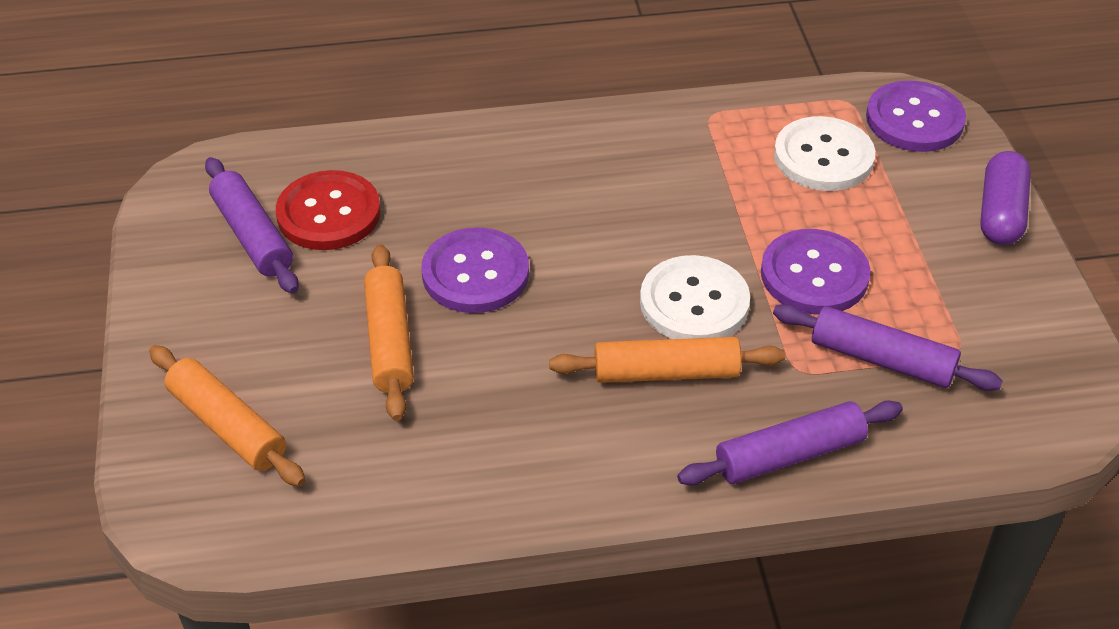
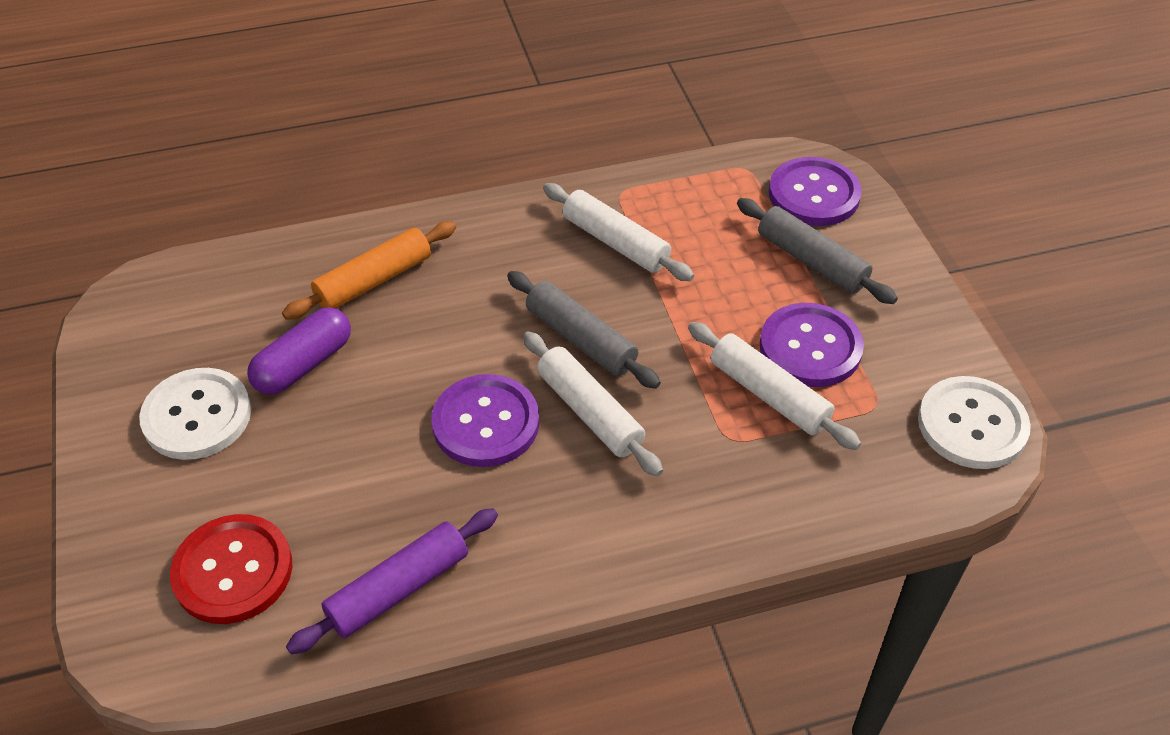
grey rolling pin: none = 0 -> [507,271,661,389] [737,198,898,304] = 2
orange rolling pin: [149,345,306,486] [364,244,414,421] [549,337,785,383] = 3 -> [282,222,456,320] = 1
purple rolling pin: [205,157,299,294] [677,400,903,486] [773,304,1003,391] = 3 -> [286,508,498,654] = 1
white rolling pin: none = 0 -> [523,331,663,477] [543,183,694,281] [688,322,861,450] = 3

